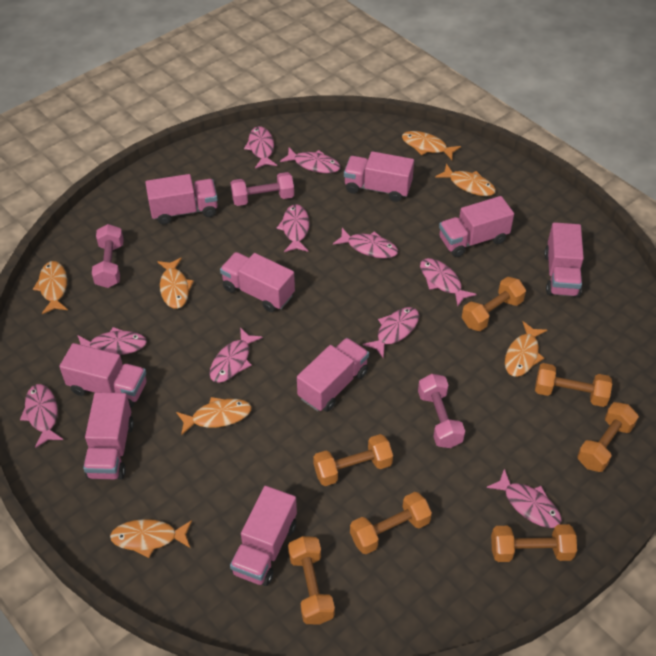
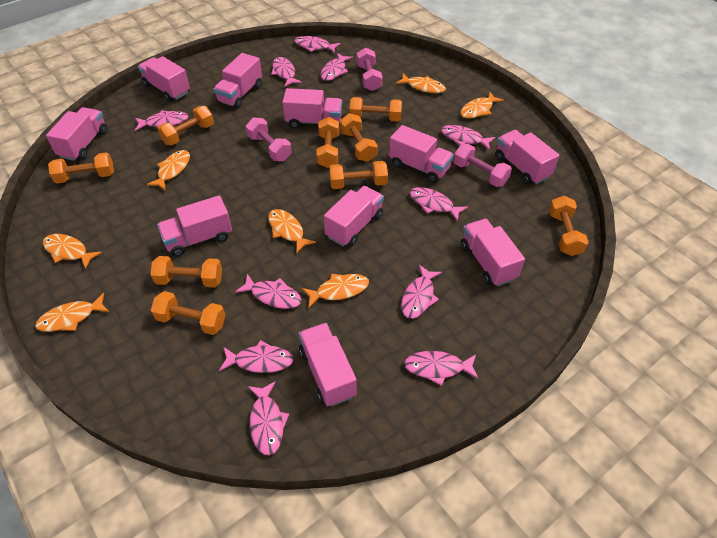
orange dumbbell: [288,536,335,624] [313,434,393,486] [350,492,432,554] [462,277,526,331] [491,524,577,562] [535,363,612,407] [577,402,639,472] = 7 -> [48,152,114,184] [150,256,222,287] [151,291,226,335] [157,106,214,145] [316,117,339,168] [329,161,388,189] [340,113,378,162] [349,97,402,122] [549,196,588,256] = 9
pink fish: [20,384,63,448] [77,327,147,355] [210,327,263,383] [244,126,277,169] [277,204,309,252] [280,148,341,173] [333,228,398,258] [363,307,419,358] [420,258,477,306] [487,469,562,528] = 10 -> [135,110,188,131] [219,340,294,373] [235,274,302,309] [248,381,289,455] [271,57,302,87] [294,36,341,53] [321,53,353,81] [401,265,442,319] [404,351,479,386] [410,187,468,222] [441,125,496,150] = 11
pink truck: [59,343,147,408] [83,392,134,479] [145,174,218,225] [220,252,295,312] [230,486,297,586] [297,338,369,412] [344,151,414,202] [439,196,514,257] [544,222,584,297] = 9 -> [46,107,108,161] [138,56,190,102] [157,195,232,257] [214,53,262,109] [282,88,342,128] [299,323,357,406] [324,186,384,247] [389,125,454,183] [461,219,525,286] [495,130,559,184] = 10

